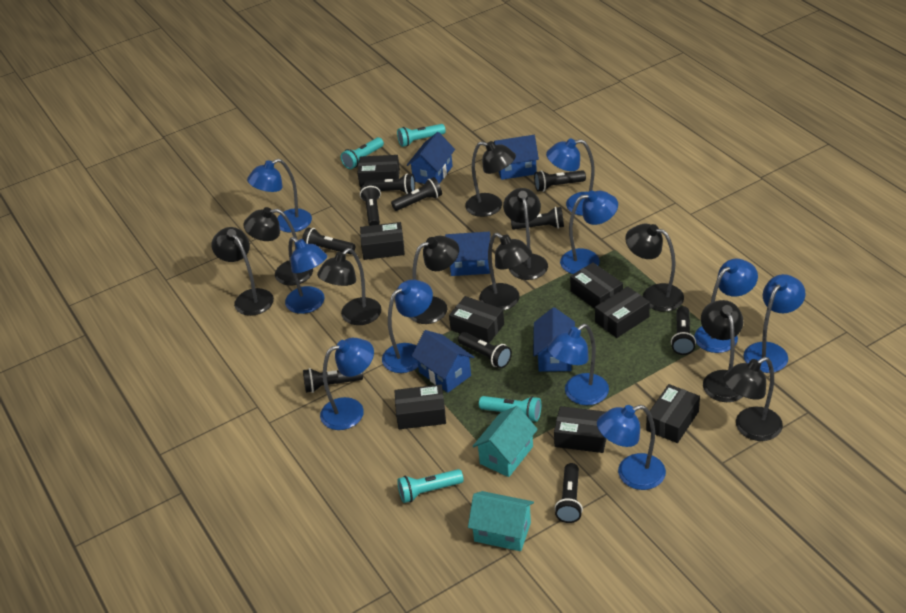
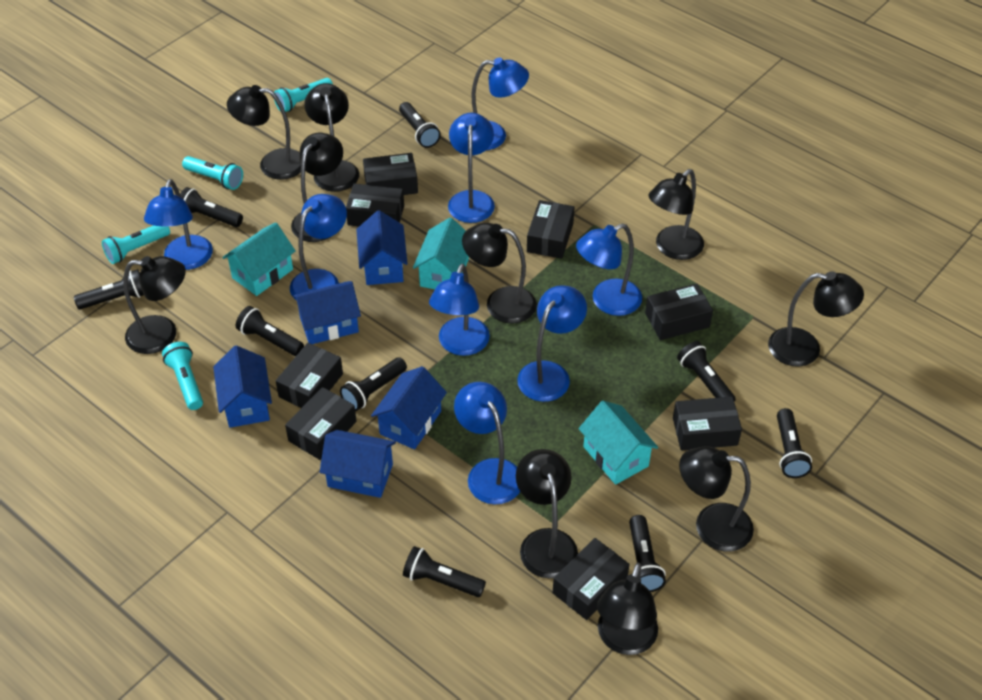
black flashlight: [302,227,355,254] [303,368,363,393] [360,183,381,226] [364,174,415,194] [391,177,442,211] [458,332,512,368] [511,207,564,230] [534,170,586,192] [555,463,583,523] [671,306,696,355] = 10 -> [74,269,144,309] [180,187,243,227] [236,306,304,356] [340,357,407,411] [399,102,441,148] [403,546,486,597] [629,515,666,592] [677,341,736,402] [777,408,812,478] = 9
blue lamp: [247,159,312,232] [285,237,327,314] [320,338,374,430] [382,280,433,373] [546,138,595,216] [547,324,609,405] [560,191,618,274] [597,405,666,490] [694,259,758,353] [744,274,806,373] = 10 -> [144,179,213,270] [290,194,347,301] [429,264,490,356] [448,113,495,223] [454,382,520,505] [471,57,529,150] [517,285,587,402] [576,223,642,316] = 8
turquoise house: [468,491,534,551] [472,406,538,477] = 2 -> [222,222,296,296] [413,218,469,289] [579,401,658,485] = 3

